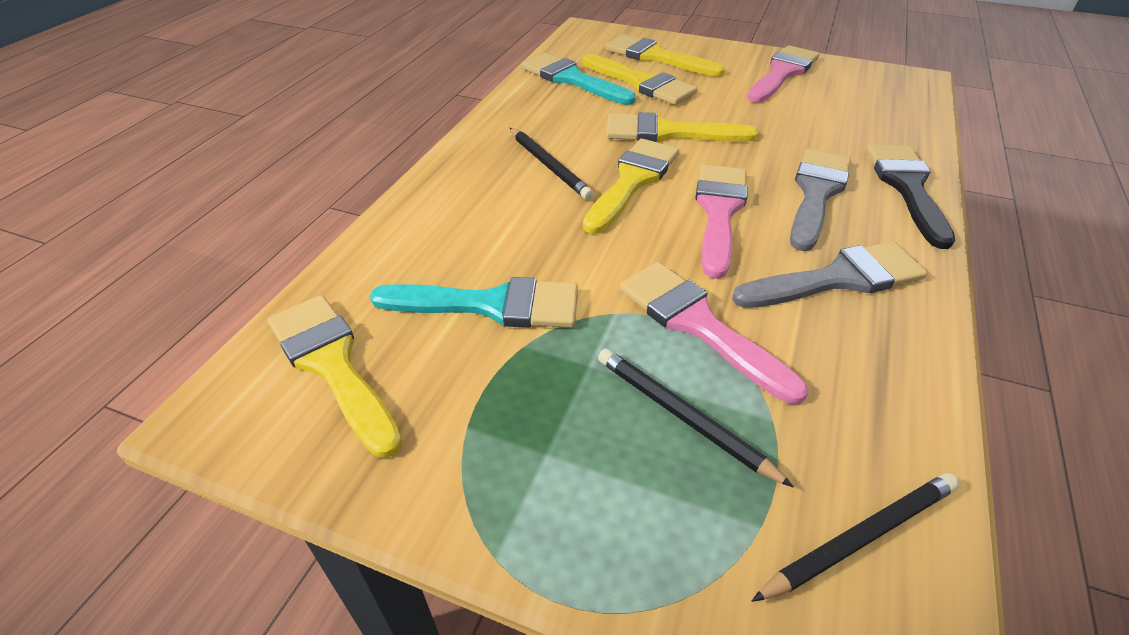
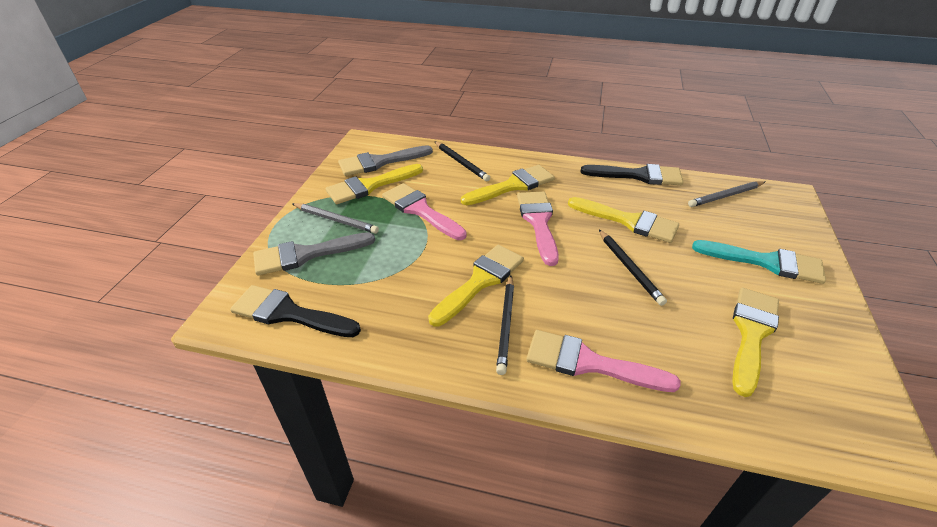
black brush: [866,144,955,249] = 1 -> [230,285,361,337] [581,164,684,185] = 2
grey pencil: none = 0 -> [292,203,379,234] [688,181,765,207] = 2
turquoise brush: [370,277,578,328] [522,53,636,105] = 2 -> [692,240,826,284] = 1

